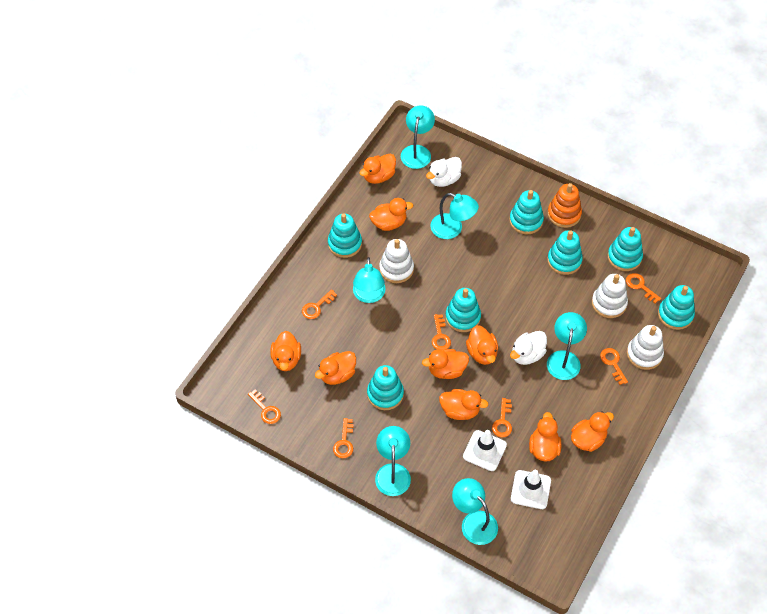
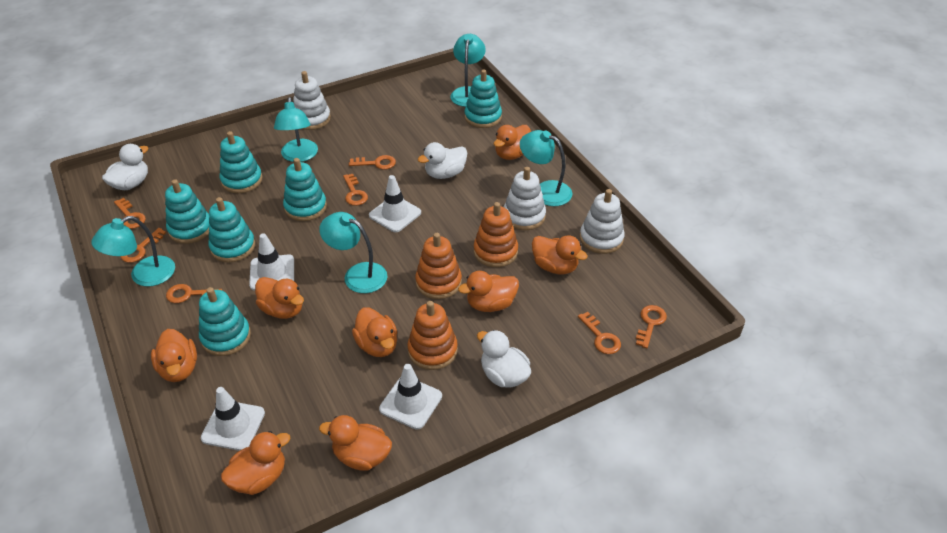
orange duck: [270,331,301,371] [315,351,356,385] [360,154,396,184] [369,198,413,231] [422,349,469,379] [439,389,488,420] [466,325,498,365] [529,412,561,461] [571,412,614,452] = 9 -> [151,329,197,382] [221,431,290,495] [255,277,304,319] [319,415,392,470] [352,307,397,357] [458,271,519,312] [494,125,531,160] [532,235,588,274] = 8
orange stacking toy: [548,183,582,228] = 1 -> [407,301,458,370] [415,233,462,299] [474,202,518,267] = 3
turquoise lamp: [353,257,385,303] [375,426,411,496] [401,106,435,169] [430,193,479,239] [452,478,498,545] [547,312,587,380] = 6 -> [91,216,175,286] [274,97,318,162] [319,212,388,293] [450,34,486,107] [520,130,572,206] = 5
turquoise stacking toy: [328,213,362,258] [367,365,404,410] [445,288,481,332] [509,190,544,234] [547,230,583,275] [607,227,643,271] [658,285,695,330] = 7 -> [165,179,210,244] [199,287,251,356] [209,197,255,263] [220,131,262,193] [283,158,327,221] [464,69,502,128] = 6
white duck: [426,157,462,187] [510,331,547,365] = 2 -> [102,144,148,190] [418,142,467,179] [477,330,531,388] = 3
white traffic cone: [463,430,507,471] [511,470,551,509] = 2 -> [201,387,265,451] [249,233,294,291] [369,175,421,232] [379,364,442,430] = 4

